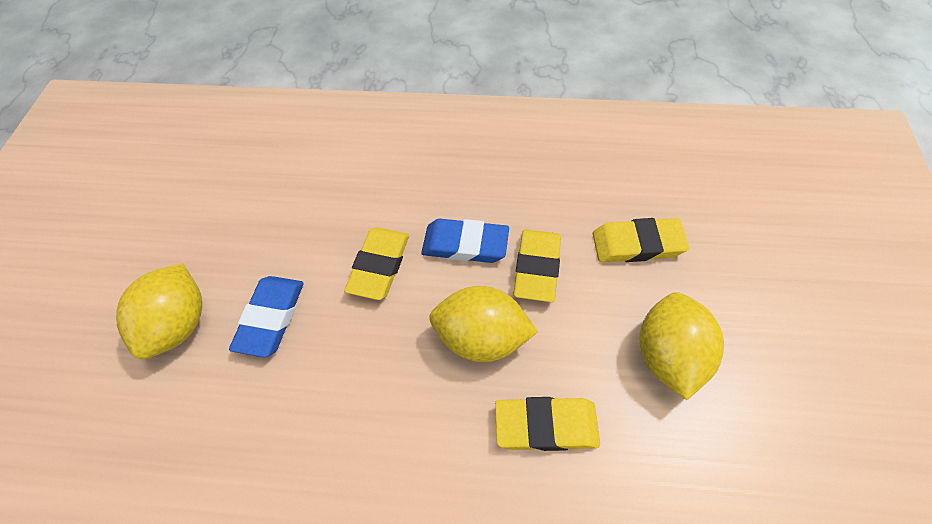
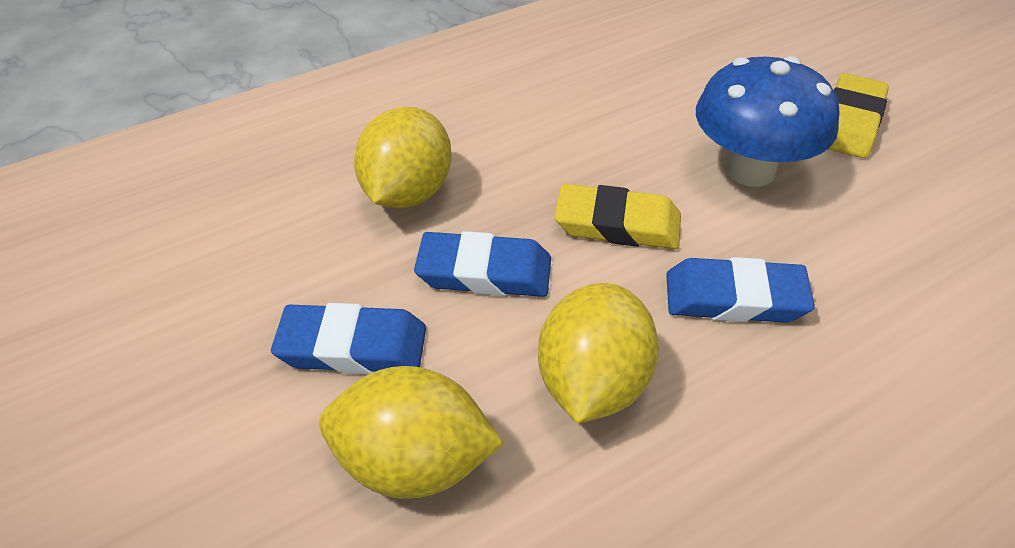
blue eraser: [229,276,304,358] [421,219,509,263] = 2 -> [271,303,426,374] [414,231,551,297] [666,257,815,323] = 3
blue mushroom: none = 0 -> [696,56,840,187] = 1
yellow eraser: [344,228,409,300] [495,397,600,451] [513,229,561,302] [593,218,689,262] = 4 -> [554,184,681,249] [828,73,889,158] = 2

